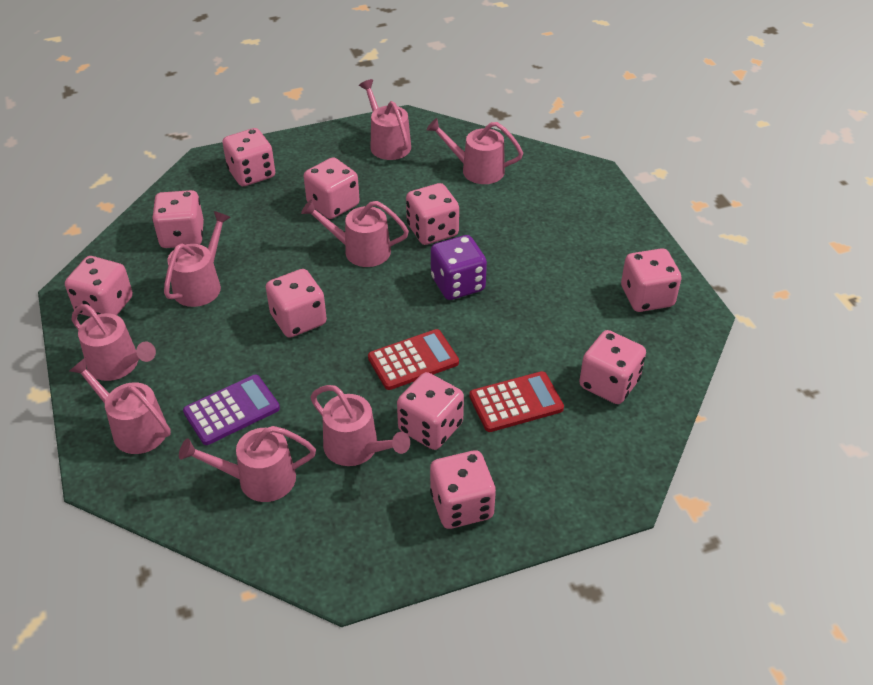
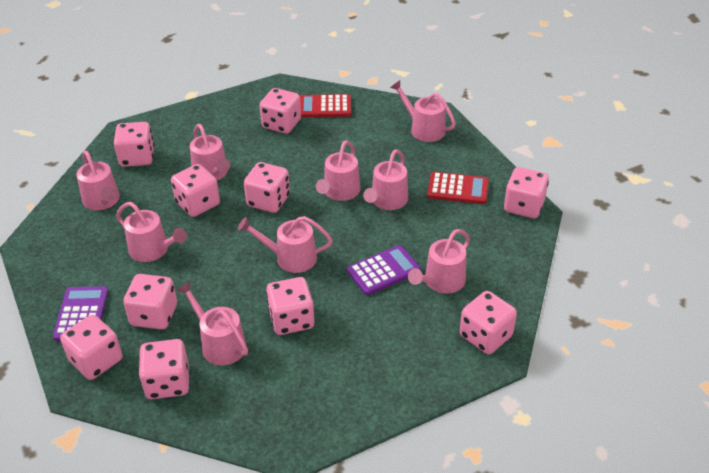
pink watering can: [70,358,171,454] [71,304,156,381] [164,211,231,307] [179,426,316,502] [301,199,409,267] [310,385,410,466] [359,79,411,160] [426,118,523,184] = 8 -> [77,150,120,210] [116,202,187,262] [177,281,248,365] [190,124,230,180] [238,216,333,273] [316,140,360,201] [363,149,408,210] [390,80,456,142] [408,229,470,294] = 9
purple calculator: [183,375,280,445] = 1 -> [53,286,109,341] [347,245,421,295] = 2
purple dice: [431,235,487,300] = 1 -> none = 0

